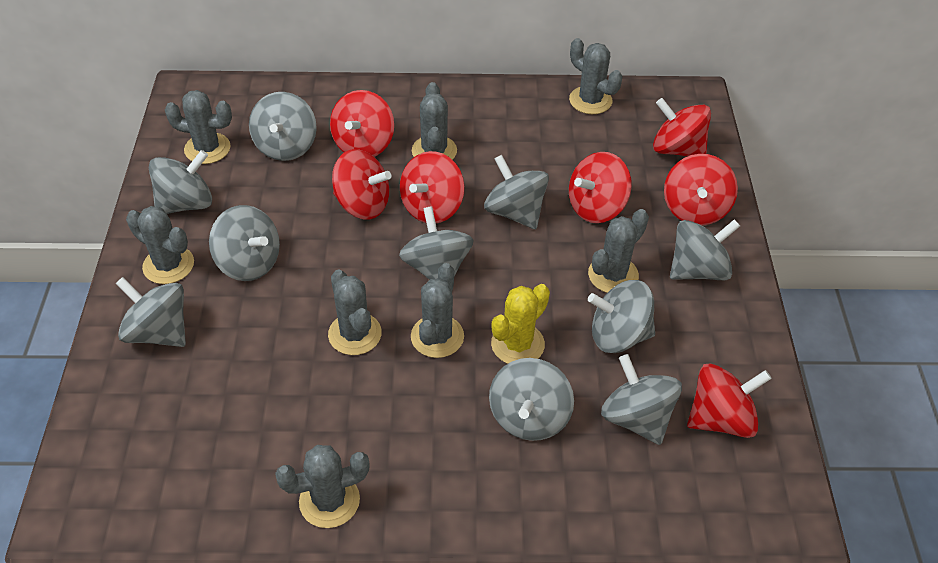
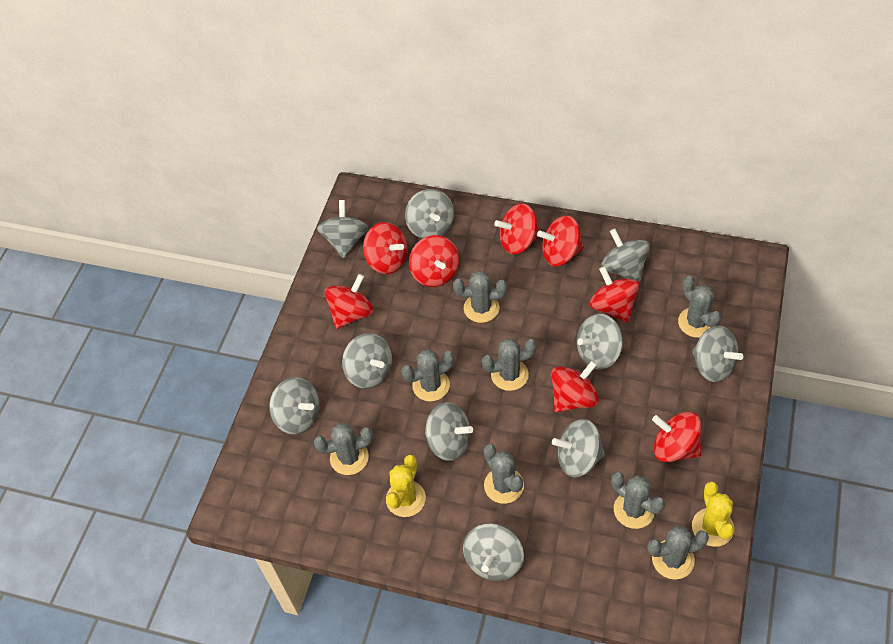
red spinning top: [330,90,394,157] [332,149,391,220] [400,151,465,223] [569,152,632,223] [653,98,711,157] [664,154,738,225] [687,364,772,438] = 7 -> [324,274,374,329] [363,222,408,274] [409,235,459,287] [494,203,540,254] [537,215,584,266] [551,361,599,412] [590,266,640,323] [652,412,701,462] = 8
yellow cactus: [491,284,550,364] = 1 -> [386,455,426,517] [692,482,735,547] = 2

